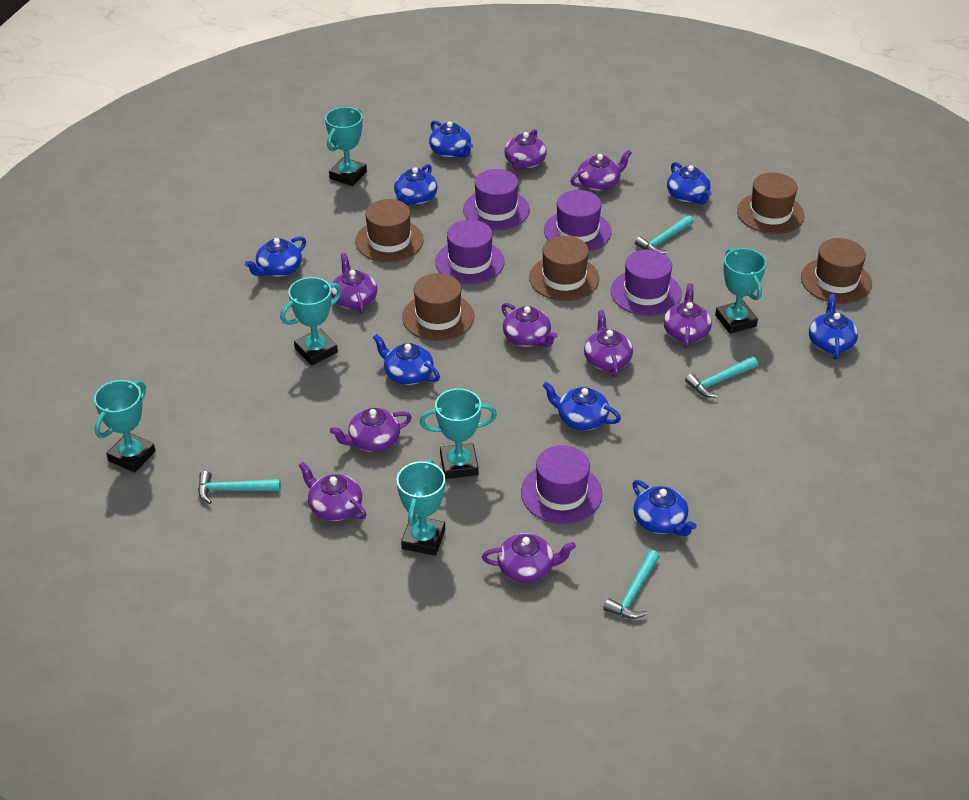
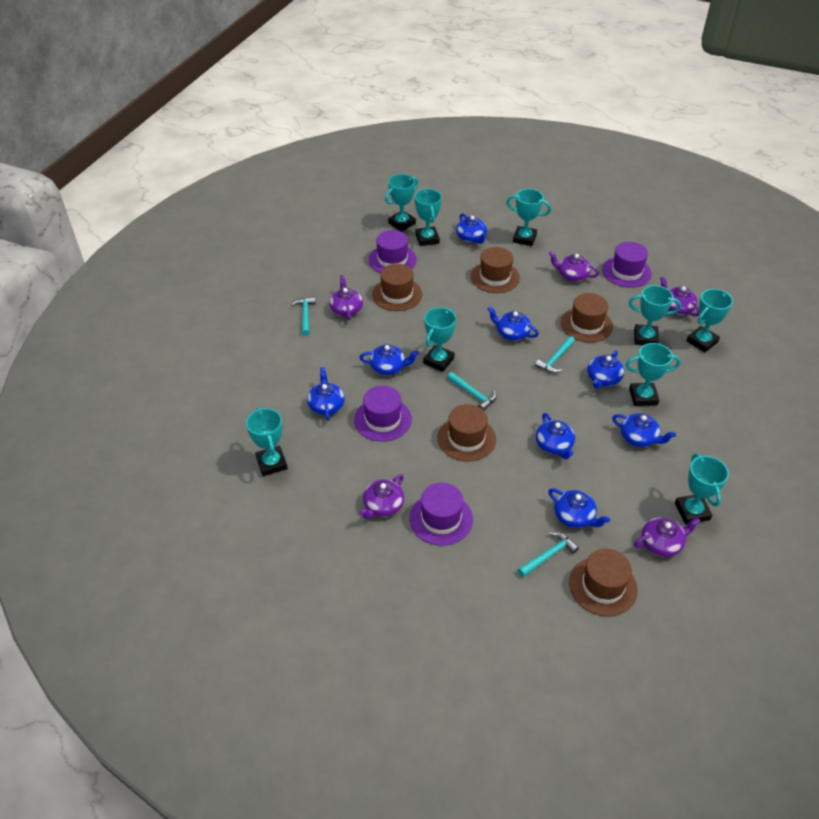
purple hat: [435,220,505,284] [463,169,530,230] [521,445,602,524] [544,190,612,251] [611,250,682,316] = 5 -> [354,386,412,442] [369,230,417,273] [410,483,473,546] [602,242,652,288] = 4
purple teapot: [298,462,367,521] [330,408,412,452] [331,253,377,314] [482,533,576,583] [501,303,557,347] [504,129,547,171] [570,150,632,191] [584,310,633,377] [663,283,712,348] = 9 -> [329,275,363,320] [359,474,404,519] [549,251,599,282] [634,517,701,557] [660,276,699,317] = 5
turquoise trophy: [94,380,156,473] [280,277,342,365] [325,107,367,186] [397,459,445,556] [420,388,497,479] [715,248,766,334] = 6 -> [246,407,288,476] [385,174,418,232] [415,189,442,246] [423,308,456,372] [506,189,551,246] [625,343,681,406] [628,285,681,345] [675,453,729,524] [687,289,733,352] = 9

